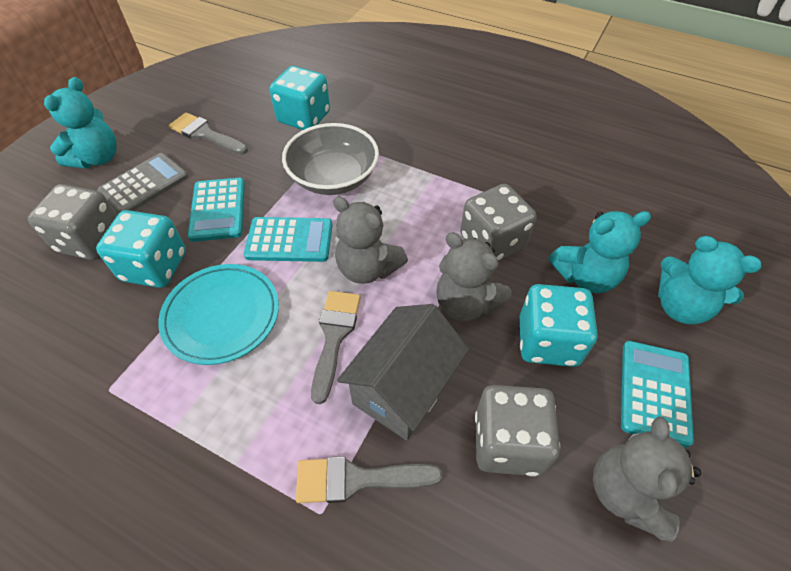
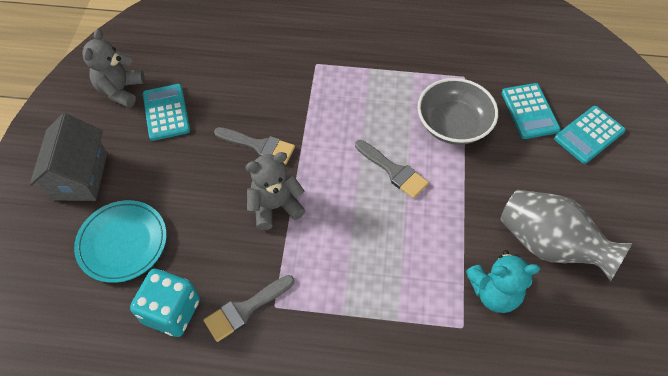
grey calculator: [97,153,188,213] = 1 -> none = 0
grey dice: [28,184,117,260] [460,184,536,261] [475,385,560,476] = 3 -> none = 0
grey teddy bear: [333,196,408,284] [436,232,511,322] [593,417,701,542] = 3 -> [82,29,145,108] [245,152,306,230] = 2
grey vase: none = 0 -> [500,189,633,281] = 1
turquoise dice: [96,210,186,288] [269,66,330,130] [520,284,598,367] = 3 -> [130,269,200,337] = 1
turquoise teddy bear: [44,77,117,169] [549,211,651,293] [658,236,762,325] = 3 -> [466,250,540,313] = 1

